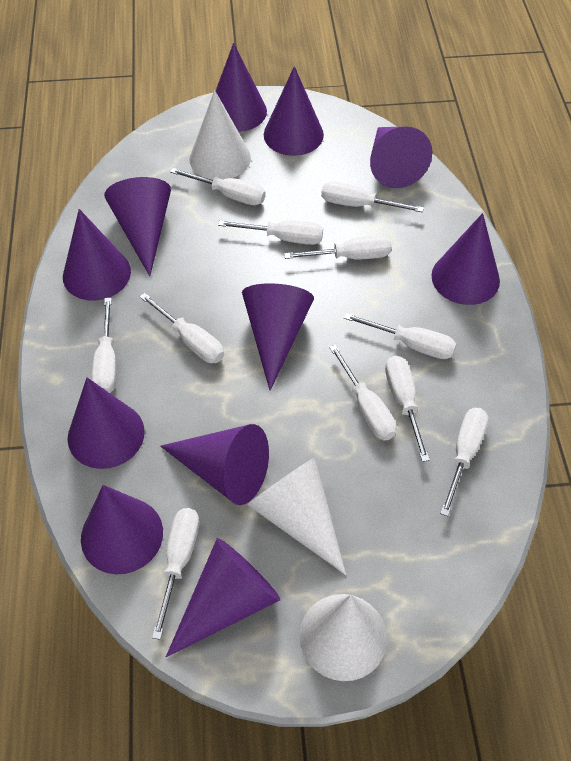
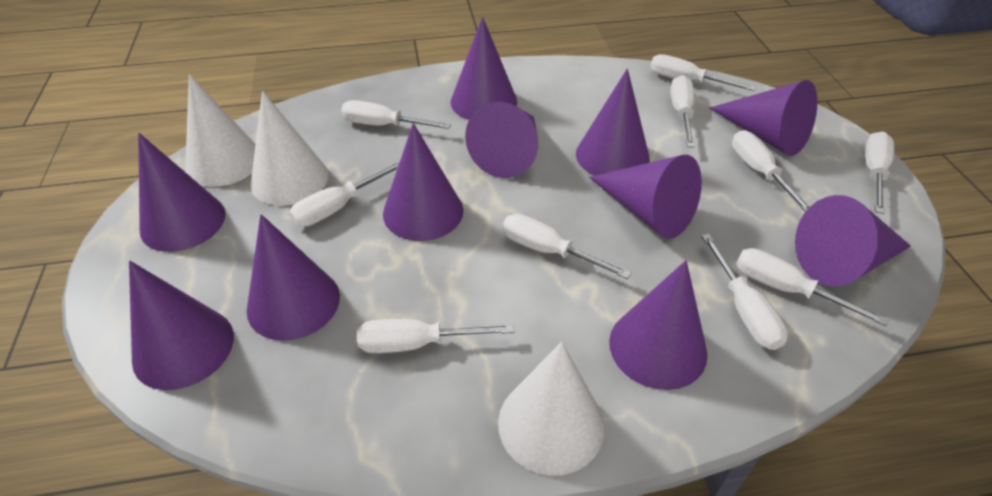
white screwdriver: [92,298,116,393] [139,293,224,363] [152,508,199,640] [170,168,265,205] [218,220,323,245] [284,235,392,259] [321,181,424,212] [329,344,397,440] [344,313,456,359] [385,356,430,462] [440,408,488,517] = 11 -> [289,161,400,227] [341,100,451,129] [357,319,514,353] [503,214,631,279] [650,54,756,91] [670,75,695,148] [701,234,788,350] [732,130,810,212] [736,248,889,326] [865,131,894,214] = 10

